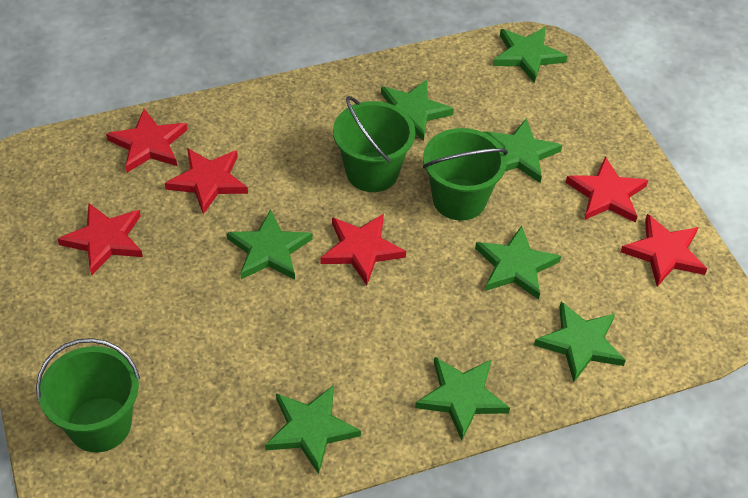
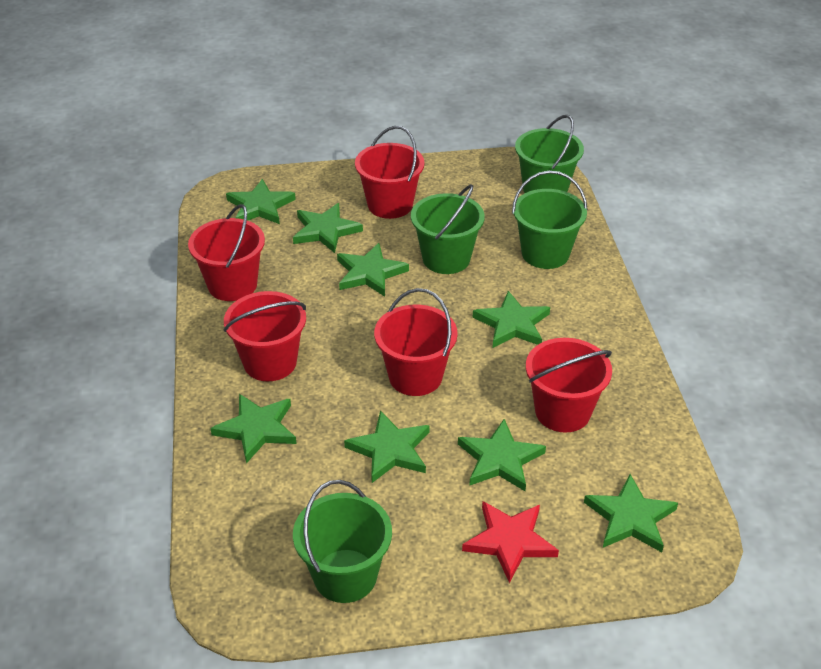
green bucket: [36,338,140,453] [333,96,415,192] [423,128,508,221] = 3 -> [293,480,392,603] [411,184,485,274] [512,171,588,269] [515,115,584,193] = 4
red bucket: none = 0 -> [188,204,265,301] [224,291,306,381] [355,126,425,219] [374,288,458,396] [526,338,612,432] = 5
red star: [58,203,143,275] [106,109,187,173] [165,148,248,214] [320,214,406,285] [565,156,648,223] [621,214,707,287] = 6 -> [462,501,559,583] = 1

